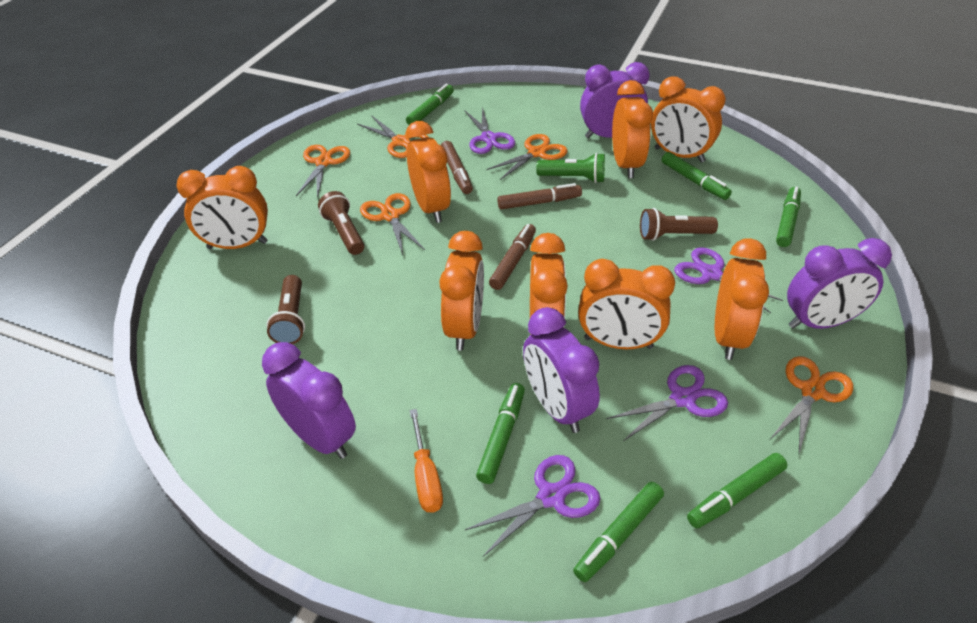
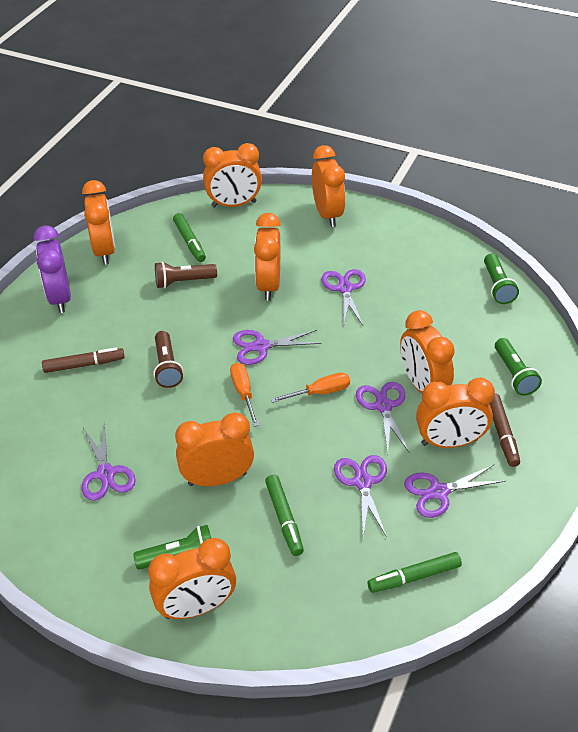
brown flashlight: [266,275,305,344] [318,191,364,255] [640,208,718,241] = 3 -> [154,331,183,388] [155,261,217,289] = 2
brown marker: [441,141,473,194] [489,224,536,290] [497,183,582,210] = 3 -> [42,347,124,373] [489,393,520,467] = 2
green flashlight: [536,153,605,183] = 1 -> [133,525,211,570] [484,254,519,304] [495,338,542,396] = 3
green marker: [406,84,454,125] [476,383,525,484] [573,482,664,582] [662,152,732,200] [687,453,787,528] [776,186,801,247] = 6 -> [173,213,206,262] [265,475,304,556] [368,552,462,593] = 3
orange scissors: [296,145,350,198] [357,115,428,158] [360,193,425,255] [486,134,568,180] [770,356,853,453] = 5 -> none = 0
orange screwdriver: [410,409,443,513] = 1 -> [230,362,259,427] [271,373,350,403] = 2
purple clock: [262,342,356,459] [523,307,600,433] [580,62,650,138] [787,238,892,329] = 4 -> [34,226,71,313] = 1
purple scissors: [464,107,515,154] [465,455,600,557] [606,365,728,441] [674,247,783,313] = 4 -> [81,423,136,501] [233,330,321,365] [321,269,366,325] [334,455,387,537] [356,382,410,453] [404,464,505,518] = 6

